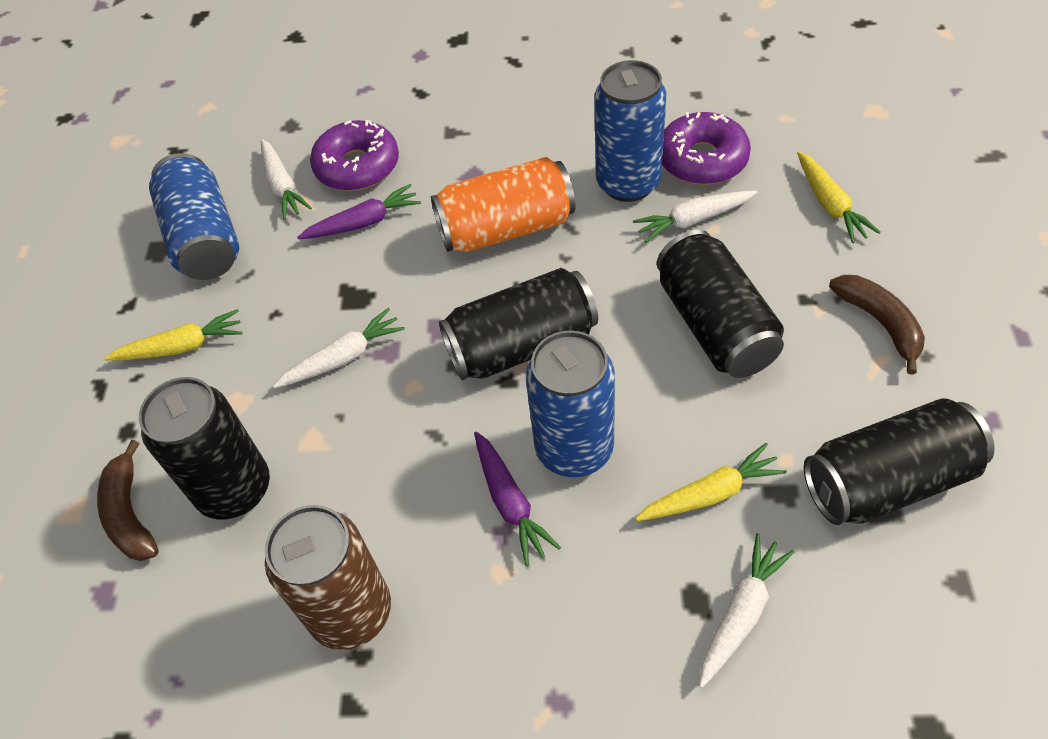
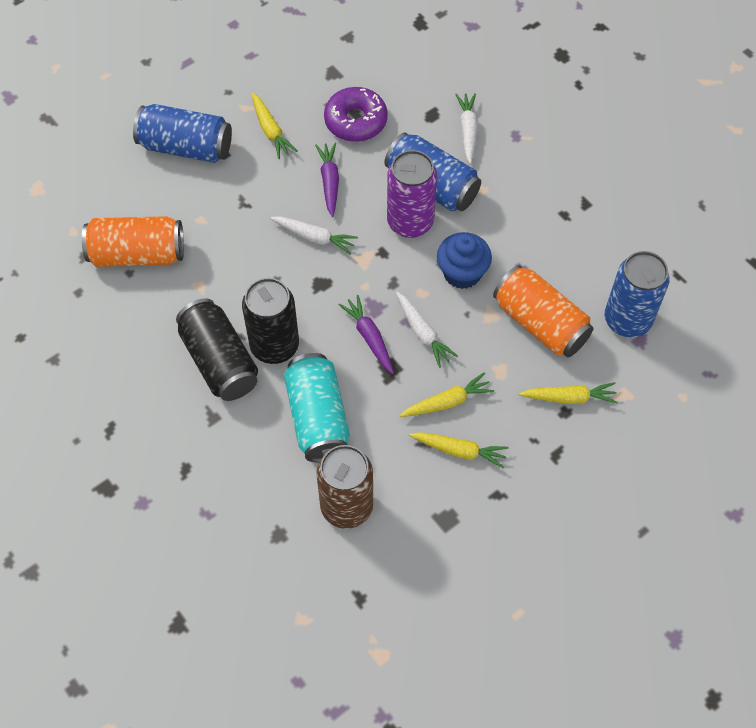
black can: [139,377,270,520] [439,268,598,380] [657,230,784,378] [804,398,994,525] = 4 -> [176,298,258,401] [242,278,299,364] = 2
blue cupcake: none = 0 -> [437,232,492,289] = 1
brown banana: [97,440,159,561] [829,275,925,375] = 2 -> none = 0
orange can: [431,157,576,252] = 1 -> [82,216,184,267] [493,265,594,357] = 2
purple can: none = 0 -> [387,150,437,238] = 1
purple donut: [310,120,399,191] [662,112,751,185] = 2 -> [324,87,388,142] = 1
turquoise can: none = 0 -> [284,353,350,463] = 1
white carrot: [261,139,312,220] [273,308,405,388] [633,190,757,243] [699,533,794,688] = 4 -> [270,216,358,254] [396,292,458,368] [455,93,478,164] = 3
yellow carrot: [104,309,243,360] [635,443,787,521] [797,151,881,243] = 3 -> [251,93,297,159] [400,372,494,417] [409,432,509,469] [519,382,618,404] = 4

